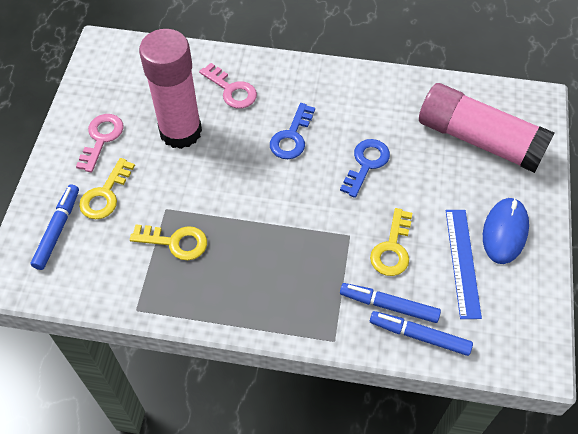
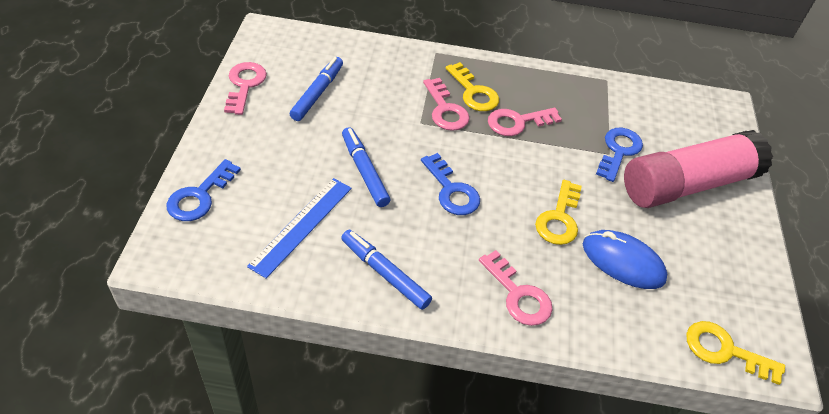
blue key: [270,103,315,159] [340,139,390,198] = 2 -> [166,159,241,221] [421,153,480,215] [596,128,643,182] = 3
pink glue stick: [139,29,202,149] [419,83,555,173] = 2 -> [624,130,773,208] = 1
pink key: [76,114,124,172] [199,63,257,109] = 2 -> [224,62,267,115] [423,78,470,131] [479,250,552,326] [488,108,562,136] = 4

